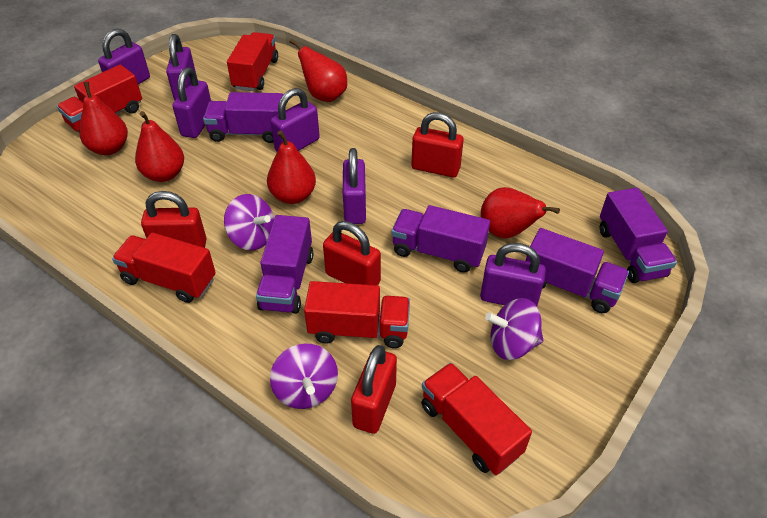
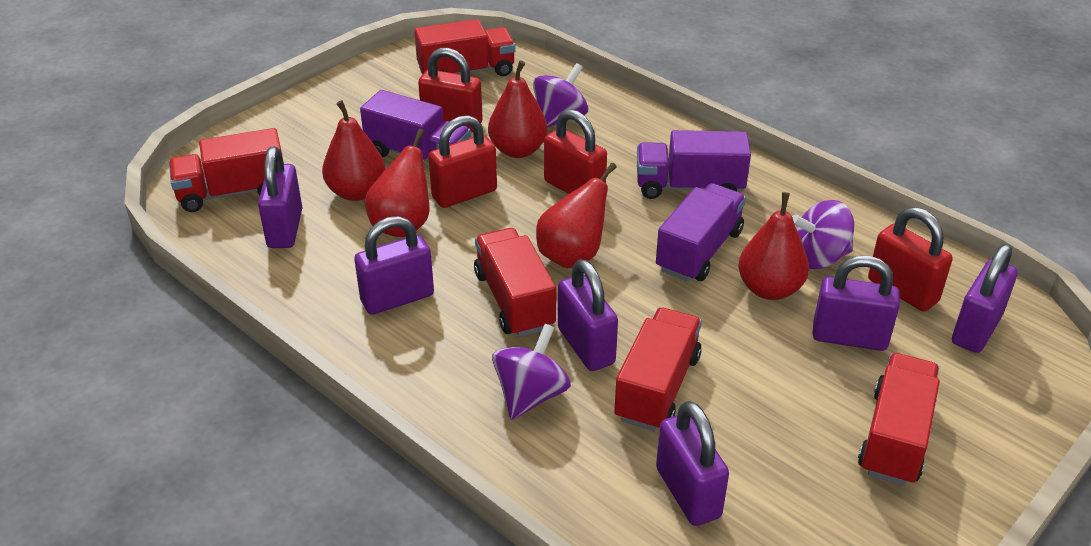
purple truck: [203,92,286,143] [256,215,313,314] [391,205,490,273] [526,228,629,313] [600,188,677,283] = 5 -> [360,90,471,162] [637,130,751,199] [656,183,746,282] = 3

